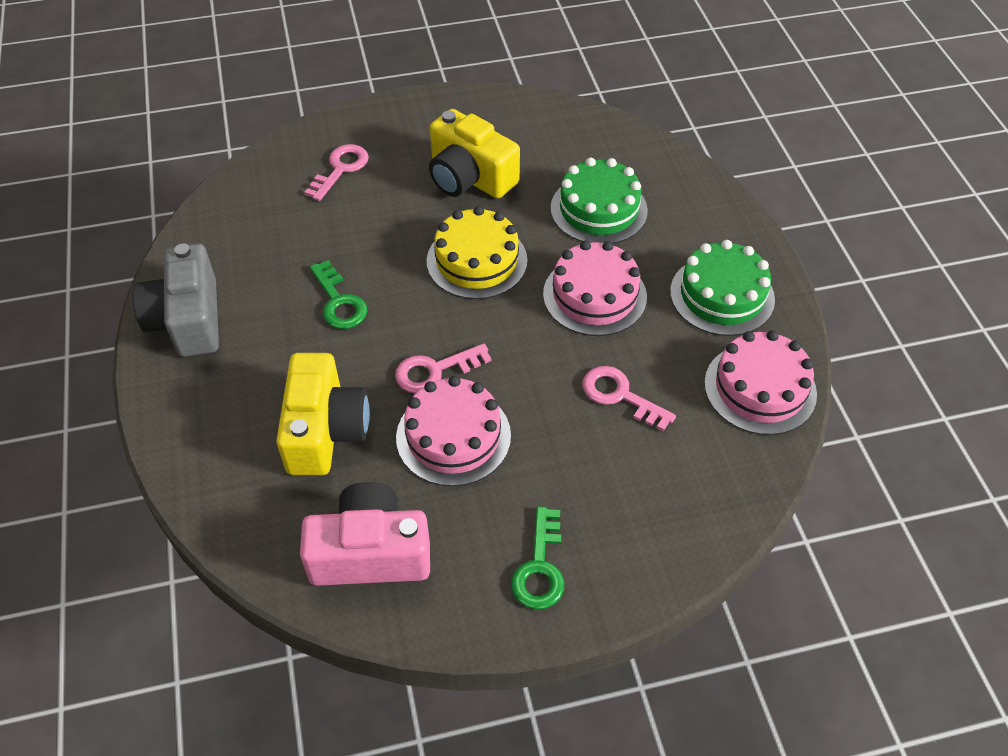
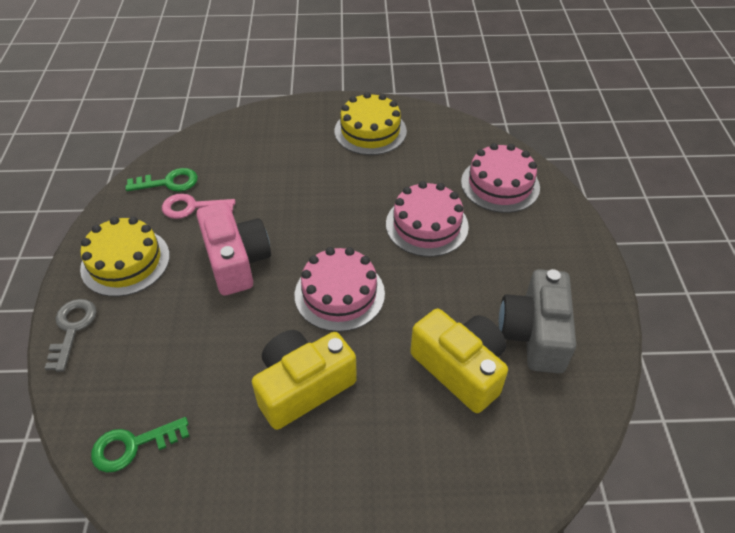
green cake: [551,158,648,244] [670,240,775,336] = 2 -> none = 0
grey key: none = 0 -> [44,299,97,372] = 1
pink key: [304,144,369,201] [395,343,492,394] [583,366,676,431] = 3 -> [162,193,235,219] = 1
yellow cake: [427,206,528,299] = 1 -> [80,217,170,297] [334,92,407,155] = 2

